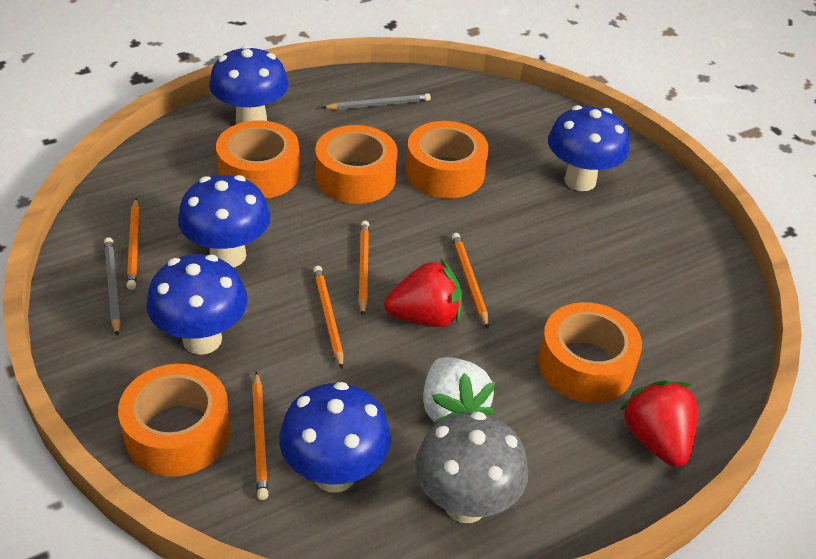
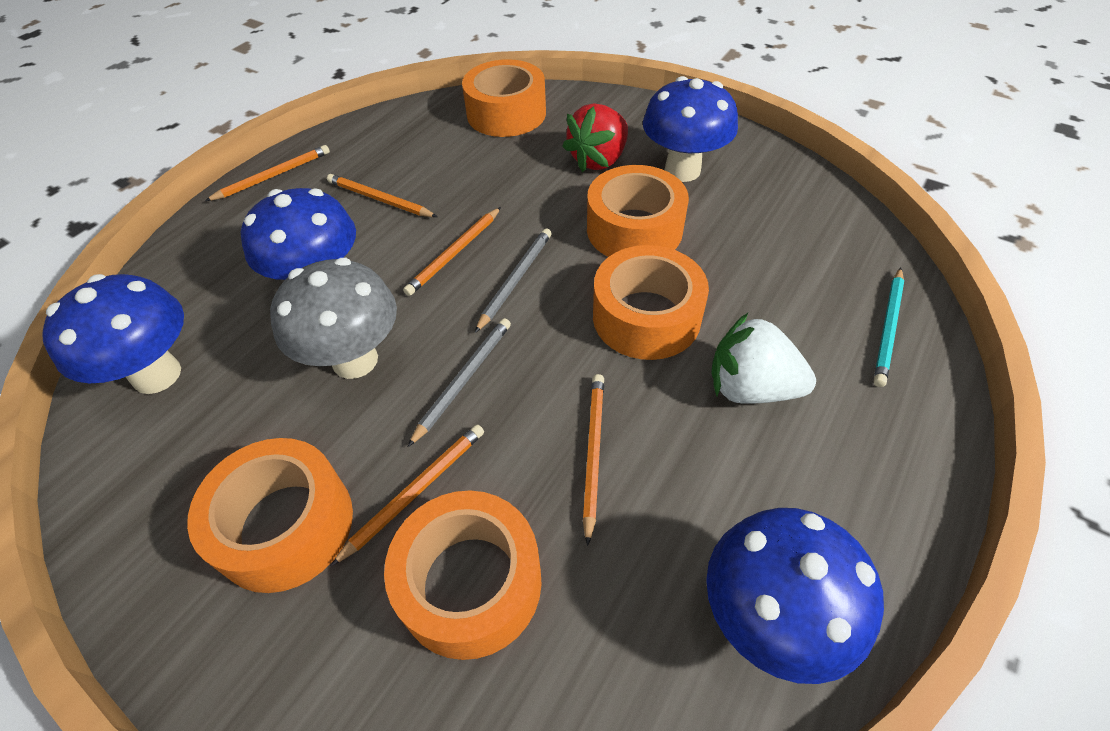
blue mushroom: [146,254,248,355] [178,175,271,268] [209,45,288,124] [279,382,391,493] [548,105,629,191] = 5 -> [42,274,184,394] [241,188,356,280] [643,76,738,182] [706,508,884,684] = 4
red strawberry: [384,259,462,327] [620,380,698,467] = 2 -> [562,103,628,172] = 1
turquoise pencil: none = 0 -> [873,267,904,387] = 1

